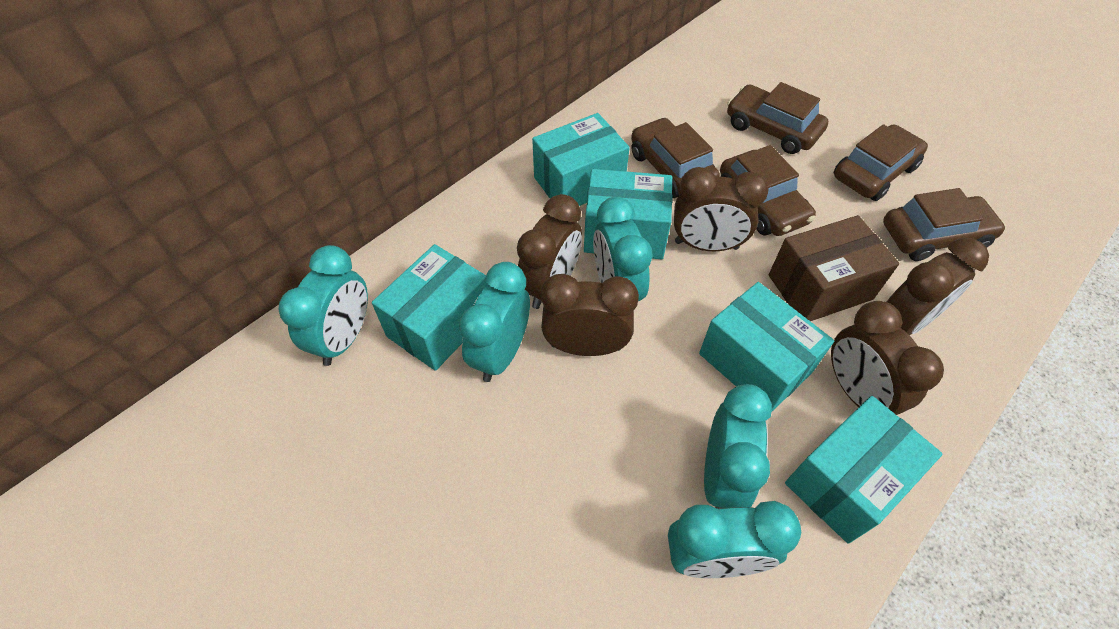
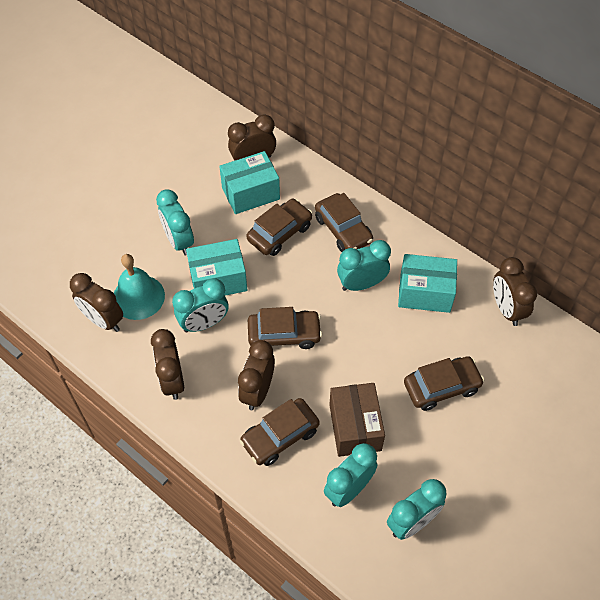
turquoise bell: none = 0 -> [114,254,165,320] = 1
turquoise box: [372,244,488,371] [532,113,630,206] [584,169,673,259] [699,282,834,411] [785,396,942,544] = 5 -> [186,239,247,296] [219,151,280,214] [398,254,457,313] = 3

